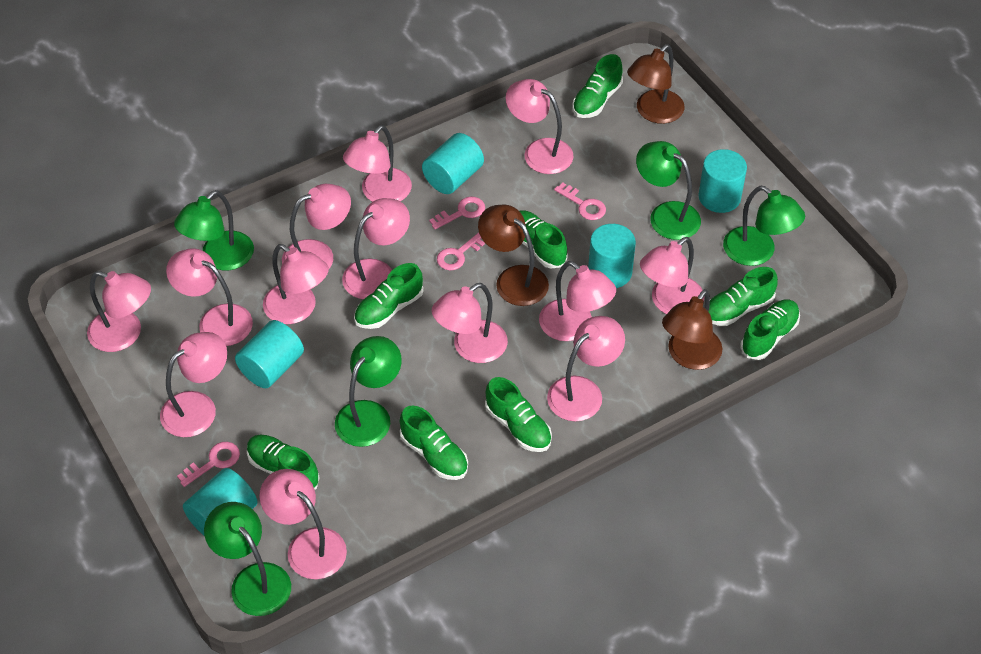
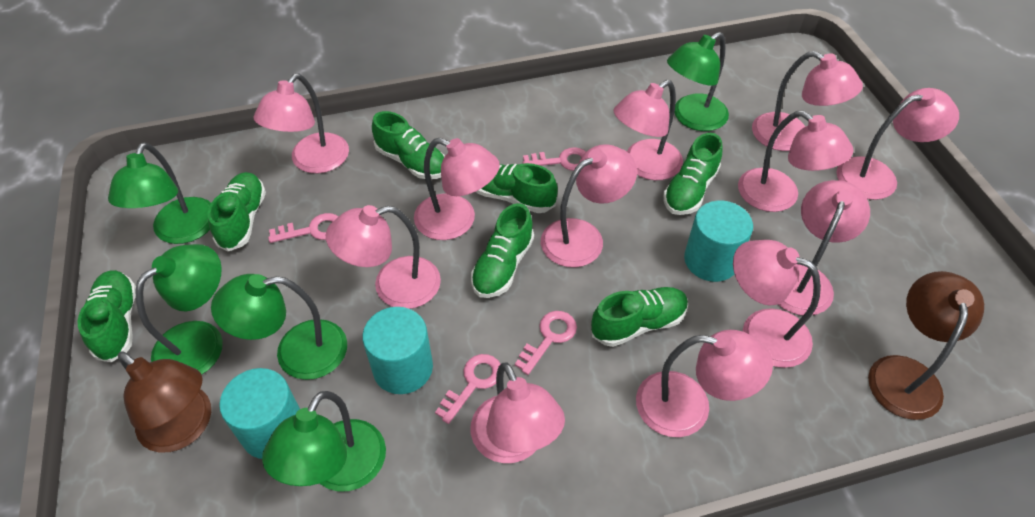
brown lamp: [478,205,549,306] [627,44,684,124] [662,289,722,370] = 3 -> [118,351,211,453] [868,271,984,420] = 2
green shoe: [247,435,320,489] [354,263,423,329] [400,406,468,480] [485,377,552,452] [519,210,567,269] [572,54,623,118] [709,267,778,326] [741,300,800,360] = 8 -> [77,270,136,362] [208,172,266,252] [372,111,445,179] [471,203,534,298] [476,163,558,213] [591,287,688,347] [663,133,723,215] = 7
pink lamp: [87,271,151,352] [160,332,227,437] [166,248,253,346] [259,469,347,579] [263,244,329,324] [282,184,351,269] [342,198,410,299] [343,125,412,202] [432,283,508,363] [506,79,573,174] [539,261,616,341] [547,316,625,421] [640,237,705,314] = 13 -> [253,74,349,173] [326,205,441,309] [414,138,500,240] [471,363,565,463] [541,144,637,267] [613,80,683,180] [636,330,773,437] [733,240,821,368] [738,111,853,212] [752,51,863,151] [778,180,870,315] [837,88,959,200] = 12
turquoise cylinder: [183,468,258,535] [235,320,304,388] [422,133,484,194] [588,224,636,288] [698,149,747,213] = 5 -> [219,368,300,459] [362,307,433,394] [684,201,753,282] = 3

